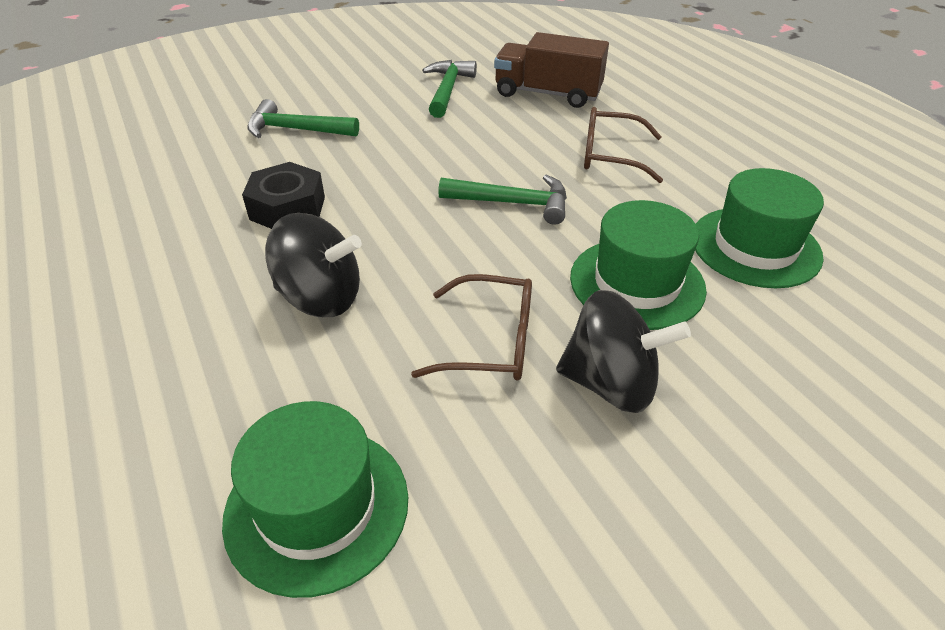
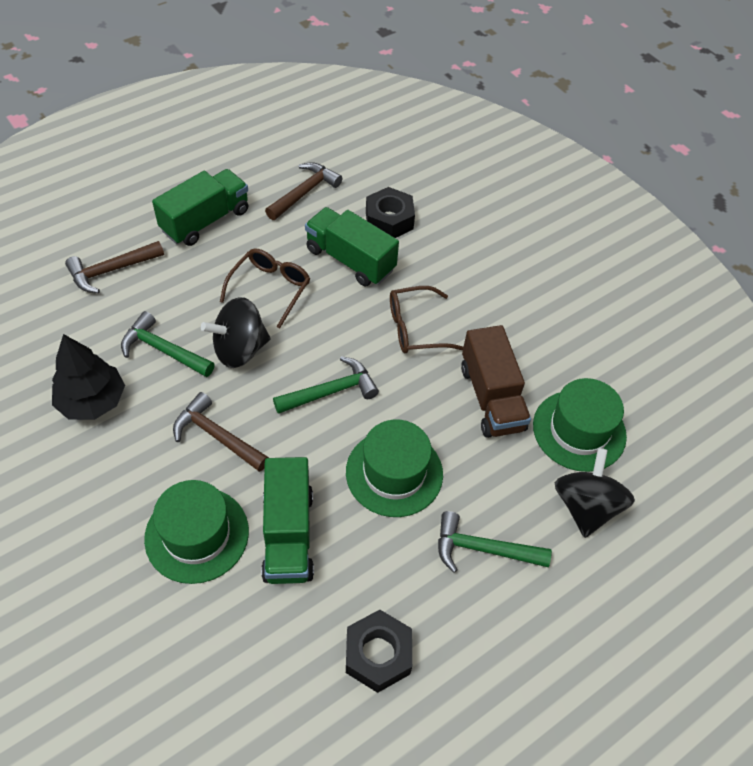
black nut: [242,162,325,229] = 1 -> [346,610,412,693] [366,187,415,238] = 2
black tree: none = 0 -> [52,334,125,420] = 1
brown hammer: none = 0 -> [65,241,164,293] [173,392,269,472] [265,162,342,220] = 3
green truck: none = 0 -> [152,169,248,246] [261,457,314,584] [305,207,399,286] = 3

